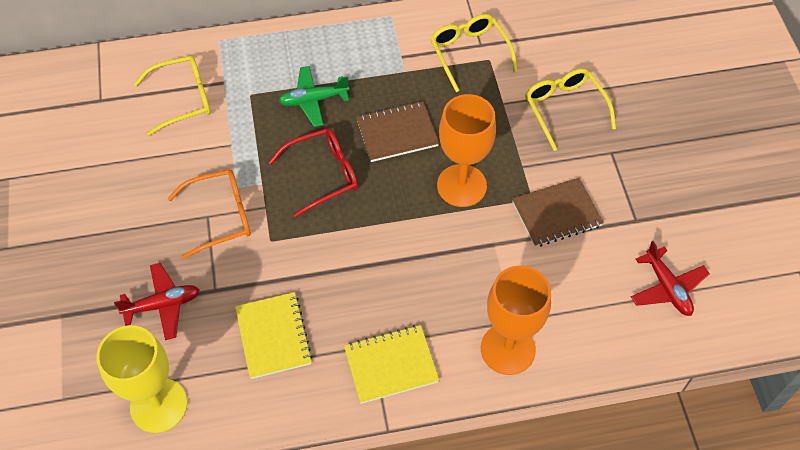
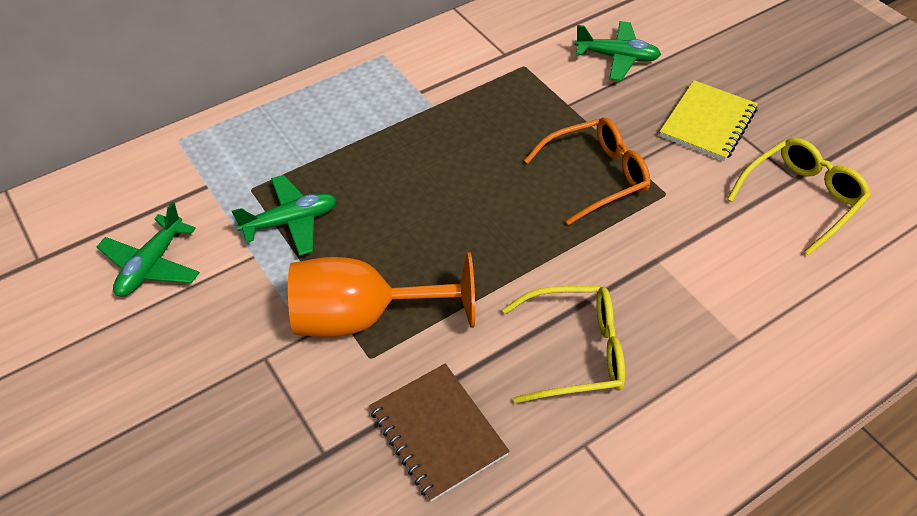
brown notebook: [356,101,439,162] [512,178,604,247] = 2 -> [369,363,510,502] = 1
green plane: [279,66,349,127] = 1 -> [97,202,200,297] [232,175,337,256] [574,21,661,81] = 3
orange goblet: [437,94,496,207] [481,265,551,375] = 2 -> [288,252,475,337] = 1
red glasses: [268,128,358,218] = 1 -> none = 0
red plane: [114,263,200,340] [631,241,710,316] = 2 -> none = 0
yellow glasses: [134,56,211,136] [430,14,518,92] [525,68,616,151] = 3 -> [502,286,625,403] [727,138,871,256] = 2
yellow goblet: [96,325,188,433] = 1 -> none = 0
yellow notebook: [235,292,313,379] [344,325,439,404] = 2 -> [659,80,758,161] = 1

